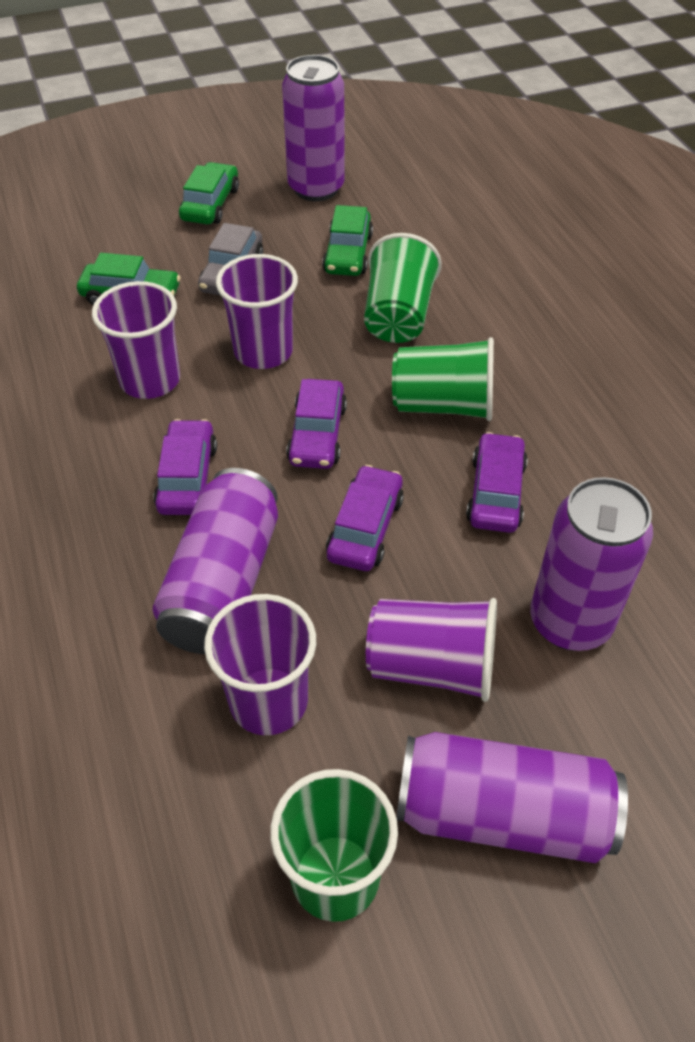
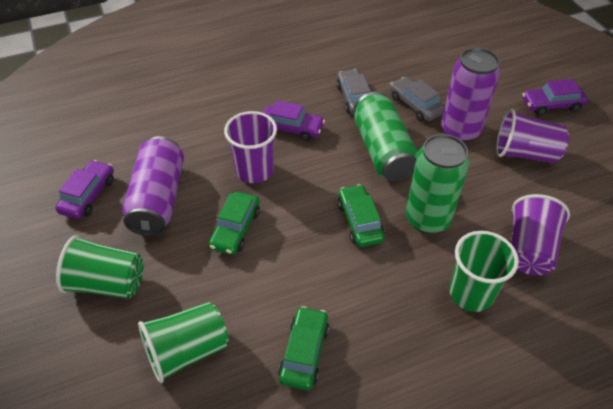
green can: none = 0 -> [354,92,418,181] [406,134,469,234] = 2
grey car: [198,223,263,295] = 1 -> [336,69,371,115] [390,77,445,121] = 2
purple can: [153,468,278,654] [282,55,345,201] [396,732,628,863] [530,477,653,651] = 4 -> [122,136,184,236] [441,48,500,142] = 2
purple car: [153,419,217,515] [286,379,347,469] [326,465,404,571] [466,432,528,533] = 4 -> [55,160,114,219] [263,100,325,141] [522,79,588,115] = 3
purple cup: [92,281,180,399] [204,594,316,735] [216,254,298,369] [366,598,497,702] = 4 -> [224,111,277,183] [496,109,569,163] [511,194,570,275] = 3

